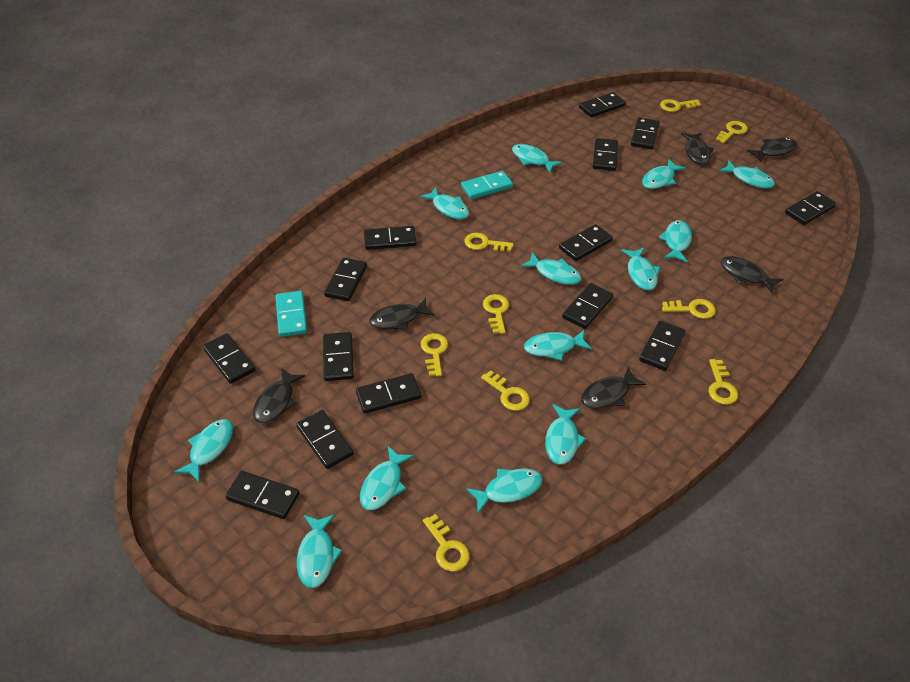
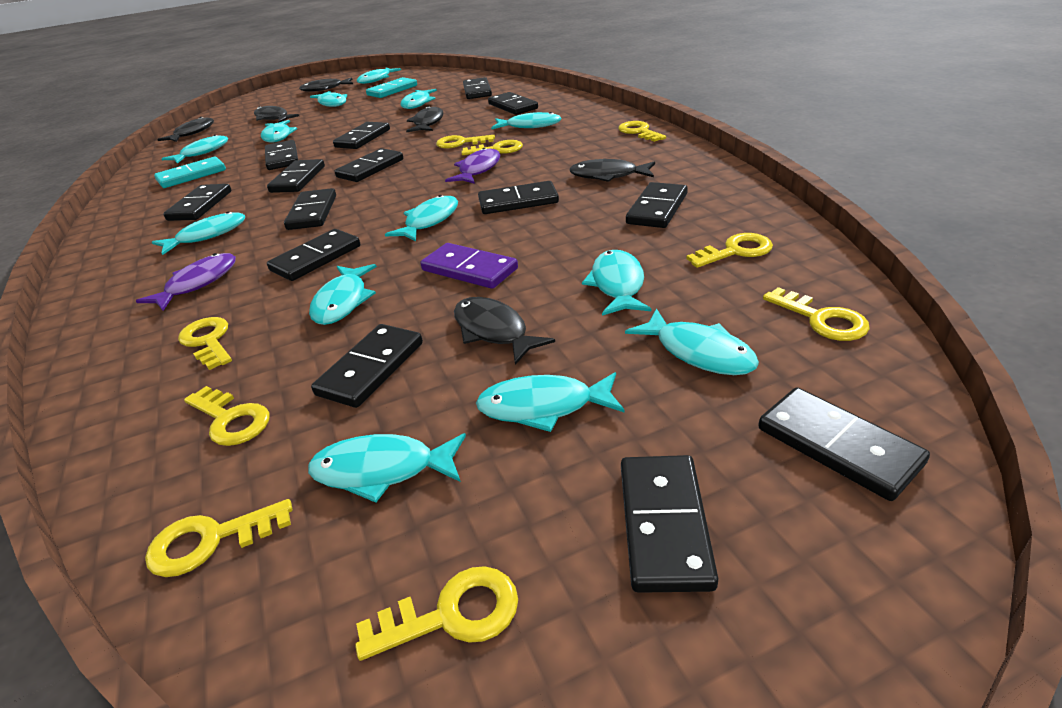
purple domino: none = 0 -> [420,243,518,289] = 1
purple fish: none = 0 -> [136,253,236,311] [445,148,500,184] = 2

